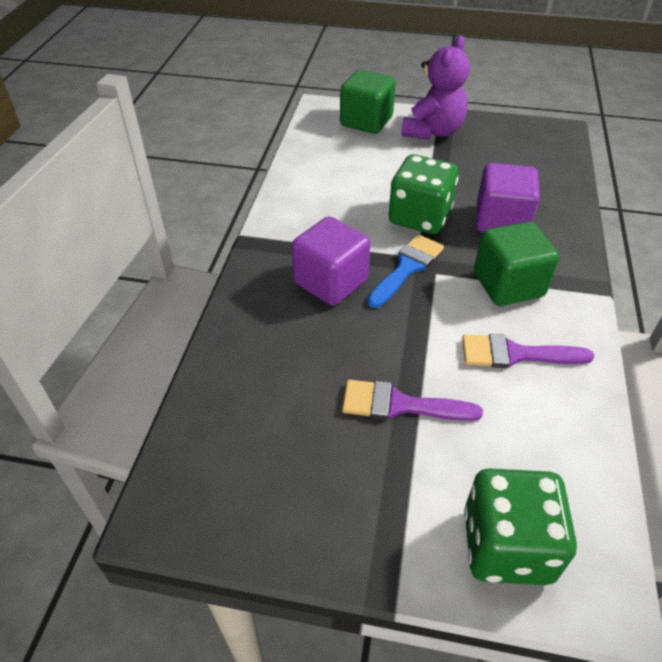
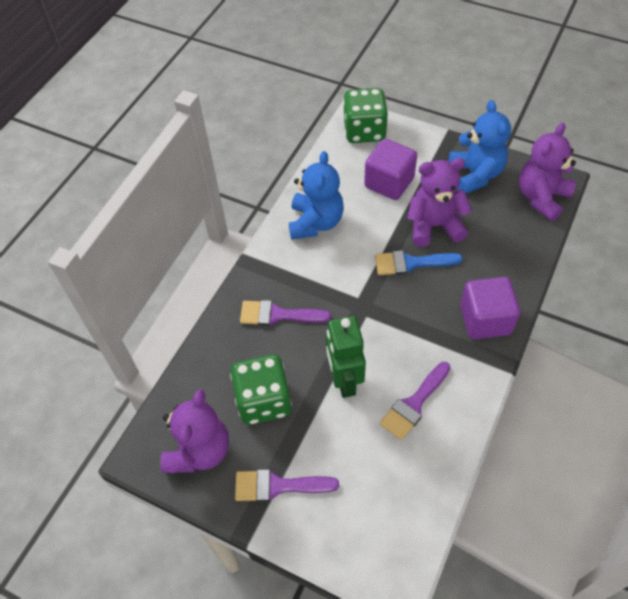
blue teddy bear: none = 0 -> [289,151,344,239] [449,100,511,194] = 2
green cube: [340,69,396,134] [474,222,559,306] = 2 -> none = 0
green robot: none = 0 -> [326,316,366,398] = 1
purple brush: [342,379,483,421] [462,334,594,368] = 2 -> [235,469,339,502] [240,300,331,326] [380,362,450,440] = 3
purple teddy bear: [401,36,470,140] = 1 -> [160,389,229,474] [407,158,472,247] [519,123,576,221] = 3

